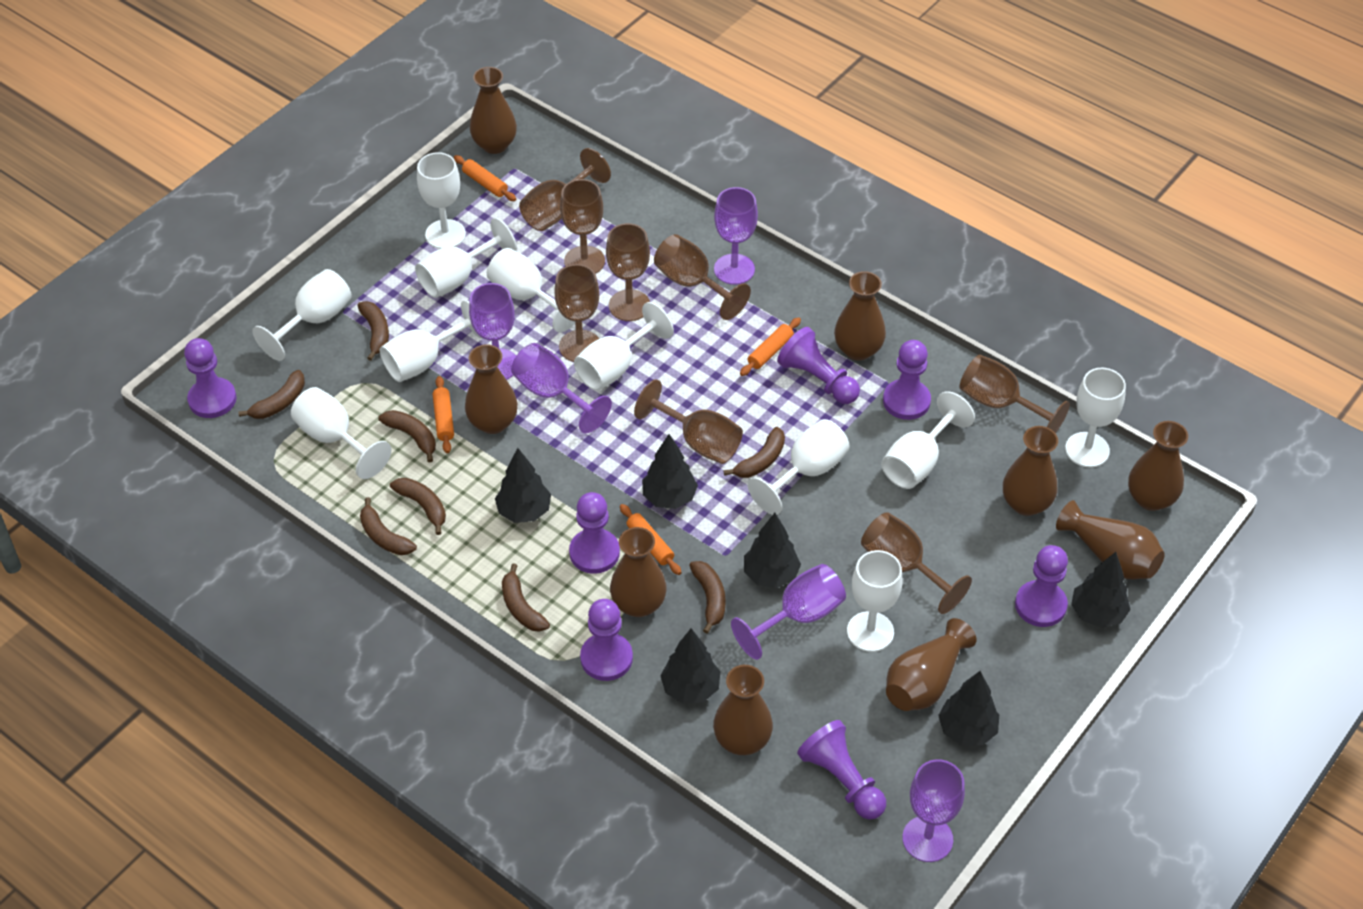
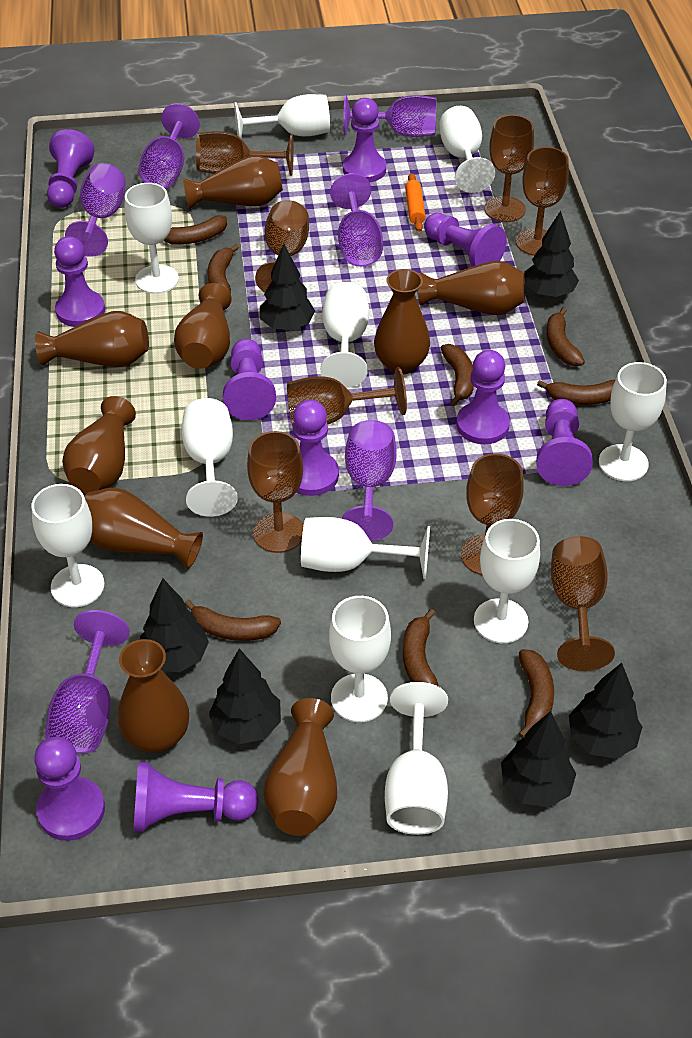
orange rolling pin: [433,376,454,453] [454,155,516,201] [620,504,682,575] [740,317,801,376] = 4 -> [405,173,426,232] = 1
purple goblet: [469,283,516,380] [511,343,612,433] [714,187,758,285] [731,564,846,660] [902,759,965,862] = 5 -> [45,610,130,753] [65,163,126,257] [138,103,200,189] [330,173,383,267] [342,420,397,541] [343,94,436,137] = 6
purple pawn: [184,338,237,418] [569,492,620,574] [580,599,633,681] [777,327,860,404] [797,720,886,820] [883,340,931,420] [1015,545,1068,627] = 7 -> [34,737,105,841] [47,129,95,208] [54,236,105,327] [133,762,258,831] [223,339,276,420] [293,400,339,496] [343,98,386,183] [424,213,507,266] [456,350,510,444] [536,399,593,486] = 10

